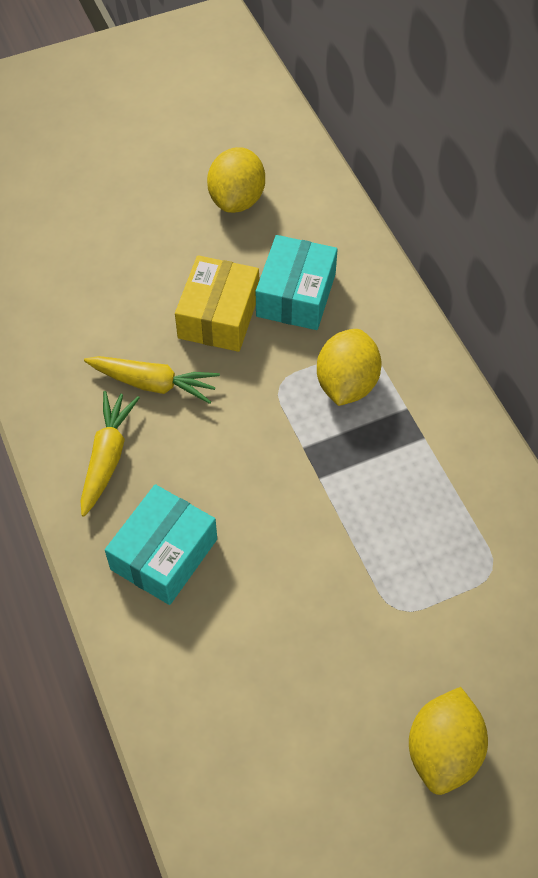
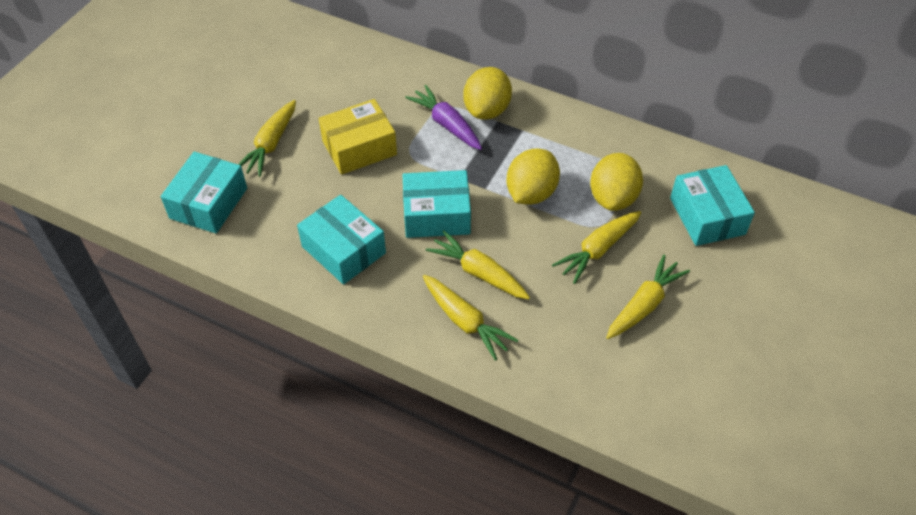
purple carrot: none = 0 -> [405,85,482,150] = 1
turquoise box: [105,484,217,605] [256,235,338,330] = 2 -> [161,152,247,233] [297,195,386,284] [403,170,471,238] [670,165,755,246] = 4
yellow carrot: [80,391,140,517] [84,356,220,404] = 2 -> [238,100,296,177] [423,275,518,361] [426,230,530,300] [552,211,641,284] [606,255,690,339] = 5

